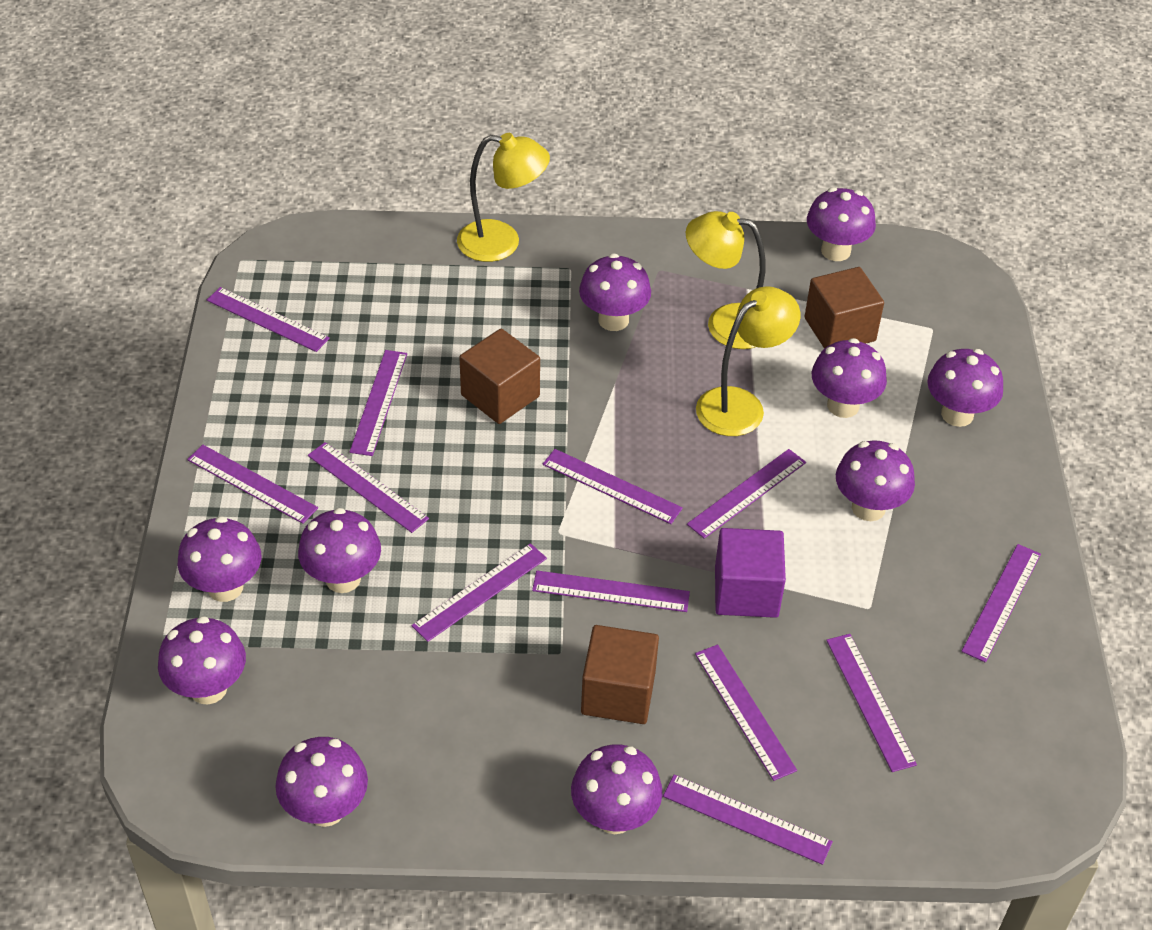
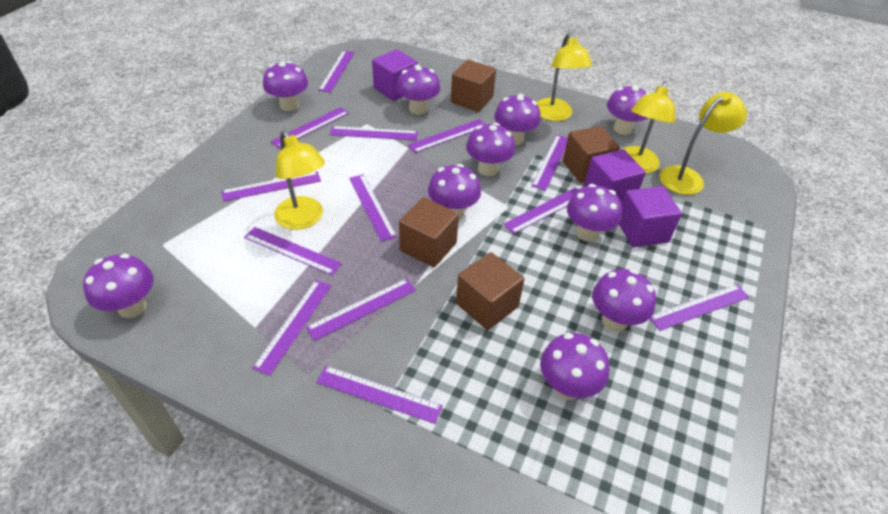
brown cube: [459,329,540,424] [581,625,659,724] [804,267,884,349] = 3 -> [399,197,459,268] [451,60,496,112] [456,252,524,330] [563,126,620,183] = 4
purple cube: [715,528,786,618] = 1 -> [372,49,418,101] [584,149,646,204] [619,186,682,247] = 3
purple ruler: [187,445,318,524] [207,287,330,352] [308,442,429,533] [349,350,407,456] [411,543,547,642] [532,571,690,612] [543,449,683,524] [663,774,833,865] [687,449,806,539] [695,644,797,781] [826,634,917,772] [961,544,1041,663] = 12 -> [221,171,321,201] [244,227,342,275] [252,280,331,375] [271,107,349,148] [306,279,416,341] [316,366,443,424] [319,51,355,92] [330,126,418,140] [349,174,397,241] [408,119,485,153] [503,188,578,234] [532,135,568,190] [650,284,749,331] = 13
yellow lamp: [457,133,550,262] [686,211,766,349] [696,286,800,436] = 3 -> [274,130,325,230] [537,33,592,121] [621,81,675,174] [659,92,747,195] = 4

